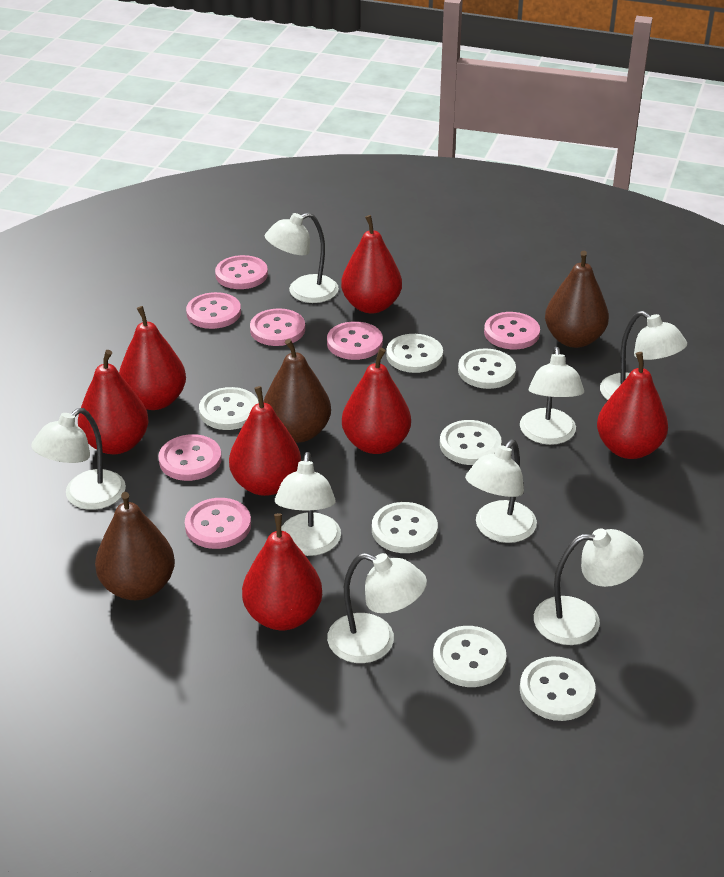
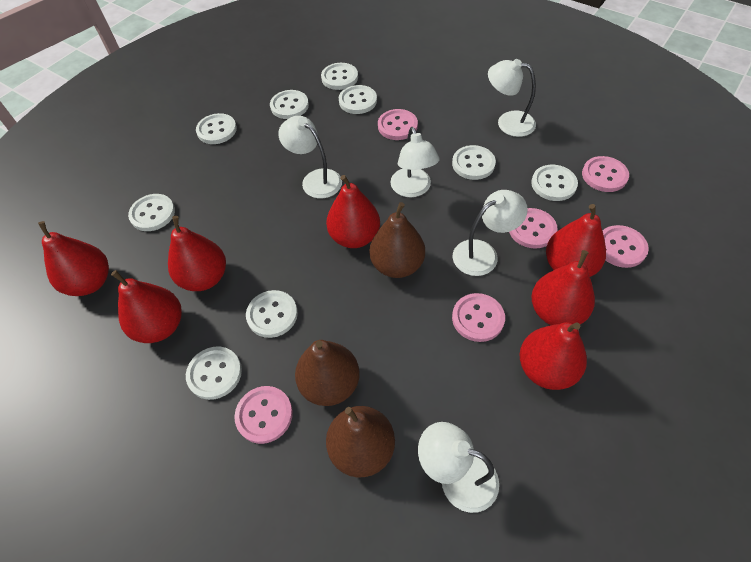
pink button: [158,434,222,481] [185,498,251,549] [186,292,241,329] [215,255,268,289] [250,308,305,346] [327,321,383,360] [484,312,540,349] = 7 -> [234,386,293,444] [378,109,418,140] [452,293,505,342] [509,208,557,249] [582,156,629,192] [603,225,649,268] = 6
white button: [199,387,259,430] [372,502,438,553] [386,334,443,373] [433,626,506,687] [440,420,502,465] [458,348,516,389] [520,656,596,721] = 7 -> [128,194,175,231] [186,347,242,400] [196,113,237,144] [246,290,298,338] [270,90,309,119] [321,63,358,90] [339,85,377,114] [452,145,496,180] [531,165,578,201] = 9
white lamp: [31,408,126,510] [265,213,339,303] [275,452,341,556] [327,553,427,663] [465,439,537,543] [520,347,584,445] [534,528,644,645] [600,311,687,400] = 8 -> [278,116,342,198] [390,127,439,197] [418,422,499,513] [452,190,528,276] [488,59,536,137] = 5

